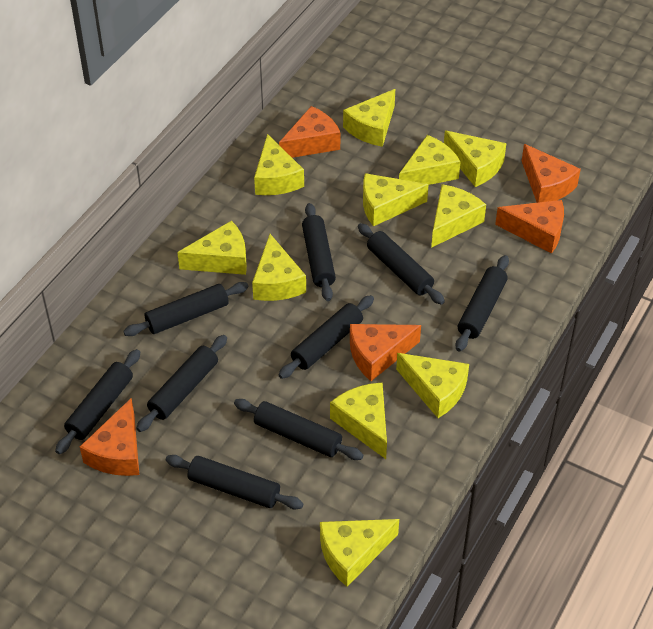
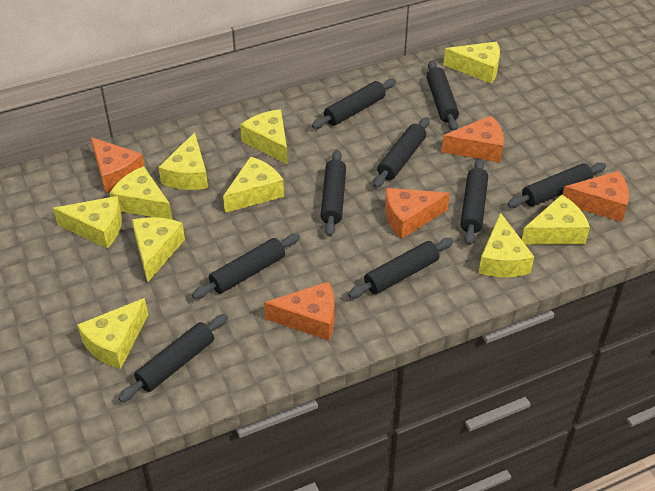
yellow cheese: [177,221,247,275] [252,234,306,301] [254,134,304,195] [320,519,399,587] [330,383,387,459] [343,89,395,147] [363,173,429,226] [396,353,469,418] [399,135,460,185] [431,184,486,248] [444,131,507,187] = 11 -> [53,196,122,249] [77,298,148,369] [109,166,172,219] [132,217,185,282] [158,132,208,190] [223,156,284,213] [240,110,288,165] [444,42,500,84] [479,213,534,277] [522,195,590,245] = 10

